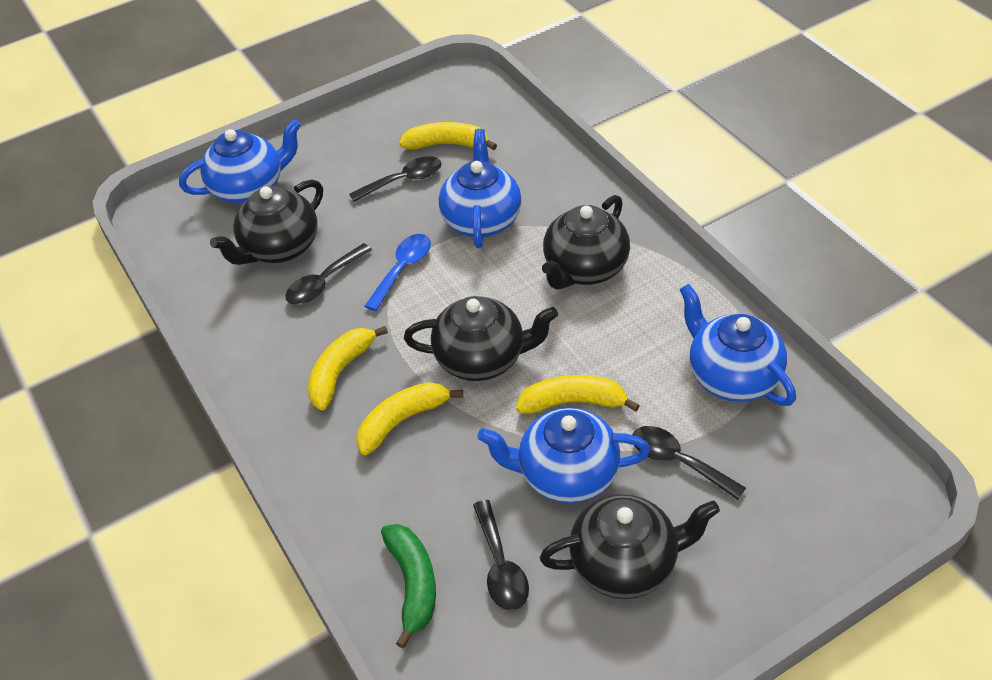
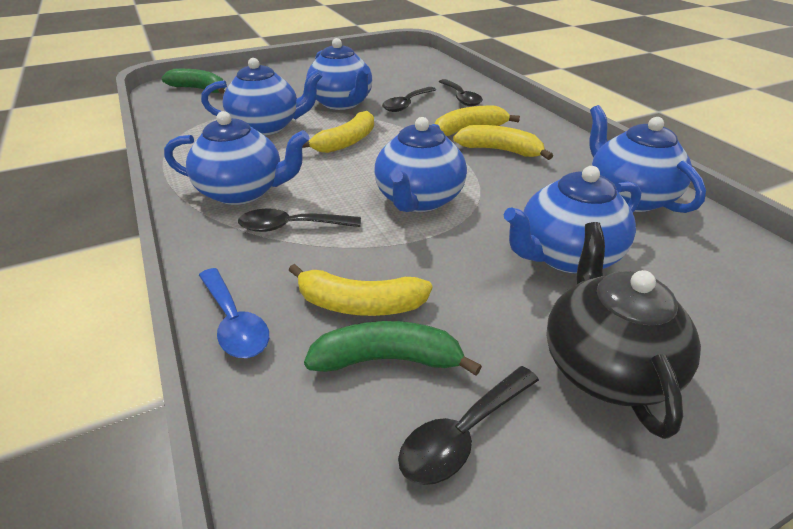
black teapot: [210,179,323,265] [404,296,558,381] [540,494,720,599] [542,195,630,289] = 4 -> [546,222,701,439] = 1
blue teapot: [179,119,301,204] [439,129,522,248] [478,408,650,503] [680,284,796,406] = 4 -> [164,111,309,205] [201,58,323,136] [306,38,372,110] [374,117,467,212] [504,166,642,273] [589,105,706,213] = 6
green banana: [381,524,436,648] = 1 -> [161,69,225,94] [304,321,482,376] = 2

